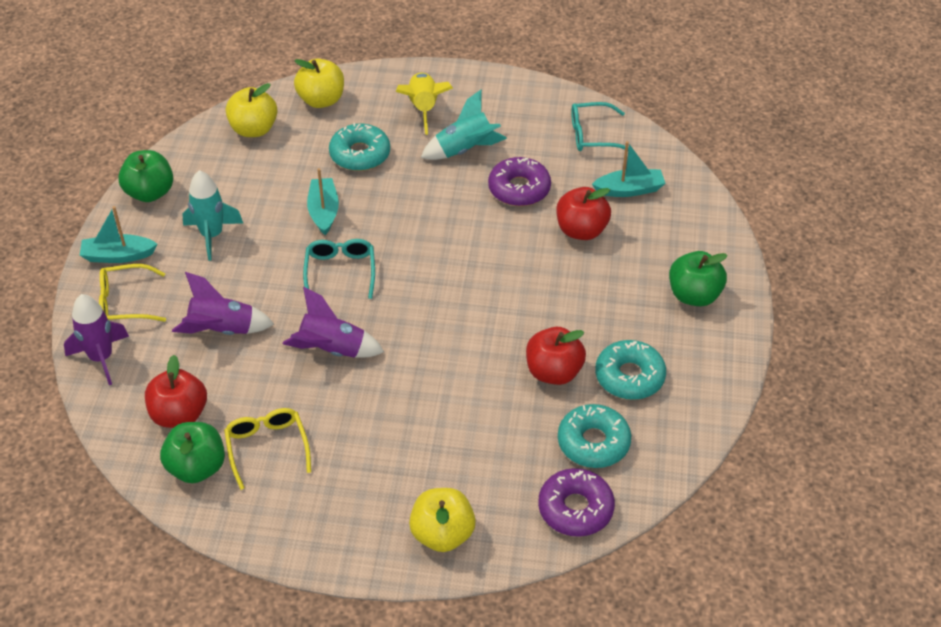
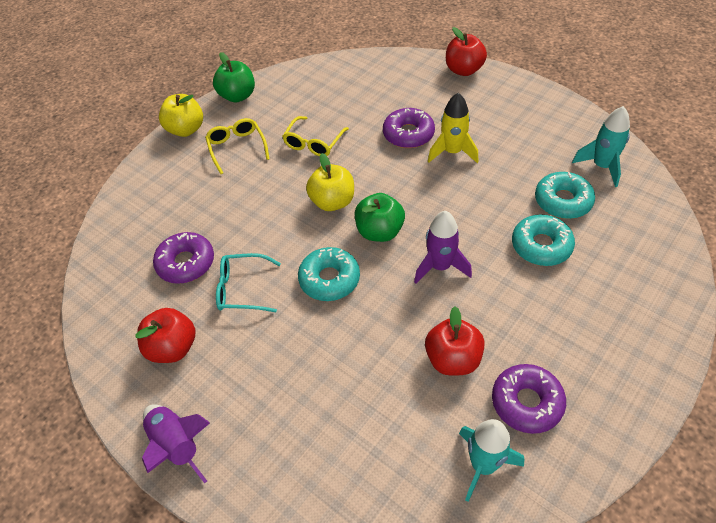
green apple: [118,150,173,202] [160,422,225,483] [669,251,728,306] = 3 -> [213,52,255,103] [355,193,405,242] = 2
purple donut: [488,157,551,206] [538,468,615,537] = 2 -> [153,232,214,284] [383,108,435,148] [492,364,566,434] = 3
purple rocket: [64,294,129,385] [172,272,274,335] [283,287,384,358] = 3 -> [142,404,210,483] [414,211,472,284] = 2
turquoise boat: [80,206,157,263] [307,168,339,235] [592,141,666,197] = 3 -> none = 0
turquoise glasses: [303,239,375,299] [571,102,629,151] = 2 -> [216,253,281,312] = 1
yellow apple: [226,83,277,137] [294,59,344,108] [409,488,476,552] = 3 -> [159,94,203,137] [306,153,354,211] = 2

